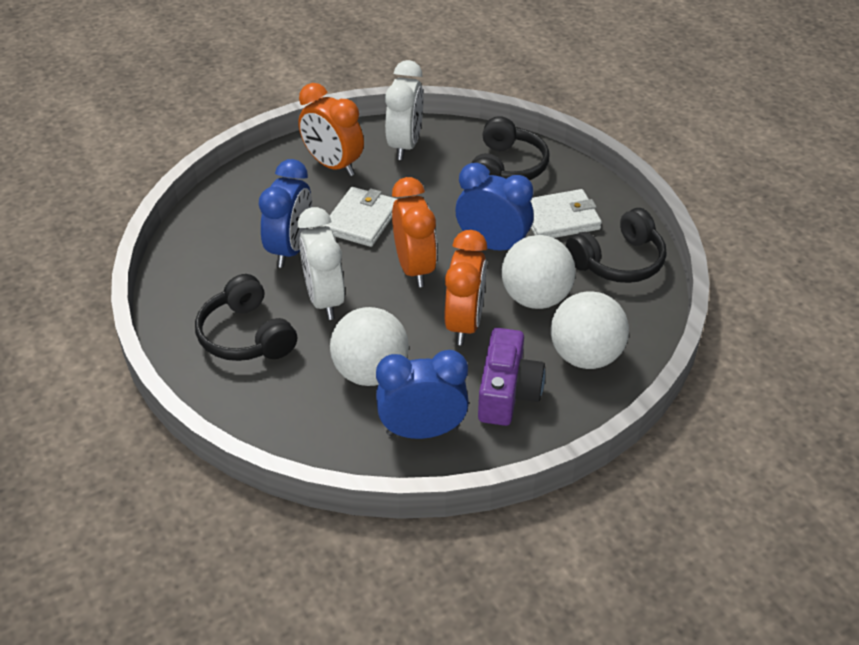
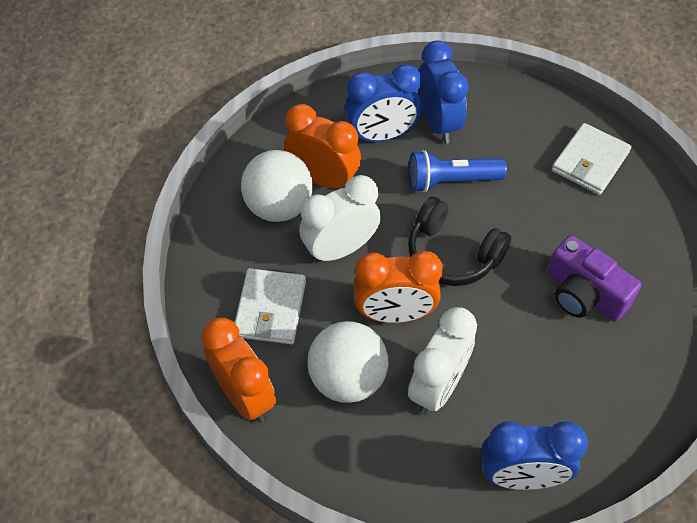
black headphones: [195,274,297,361] [472,116,550,180] [566,208,666,283] = 3 -> [408,197,511,286] = 1
blue flashlight: none = 0 -> [409,150,507,192] = 1
white ball: [330,307,409,386] [502,235,576,309] [551,291,629,369] = 3 -> [241,150,313,222] [308,321,388,403] = 2

